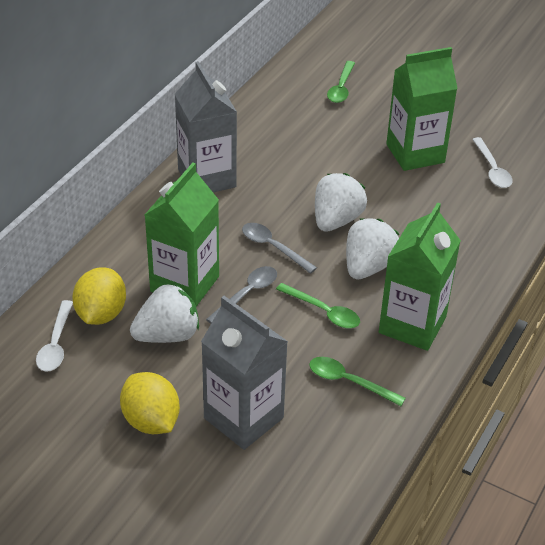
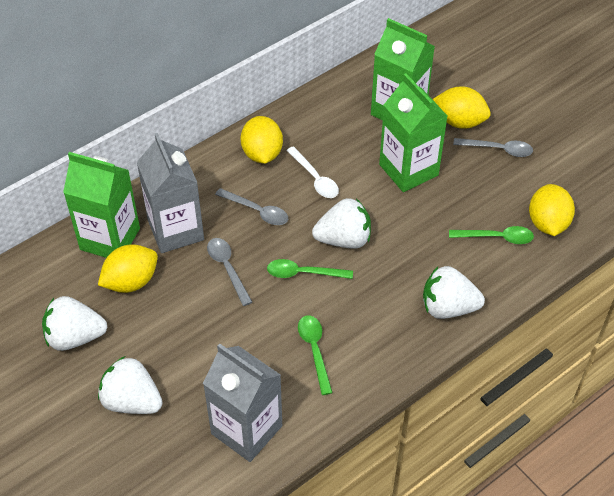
grey spoon: [206,266,277,324] [242,223,317,274] = 2 -> [207,238,252,306] [215,188,288,225] [453,138,533,157] = 3
white spoon: [36,300,73,372] [472,137,513,188] = 2 -> [286,146,339,198] = 1
white strawberry: [130,283,199,343] [315,173,367,232] [346,218,399,279] = 3 -> [42,296,107,351] [98,356,163,414] [312,198,371,249] [423,266,485,319] = 4
yellow lemon: [73,267,126,325] [120,372,180,434] = 2 -> [98,244,158,293] [241,116,283,164] [433,86,491,129] [529,184,575,236] = 4

